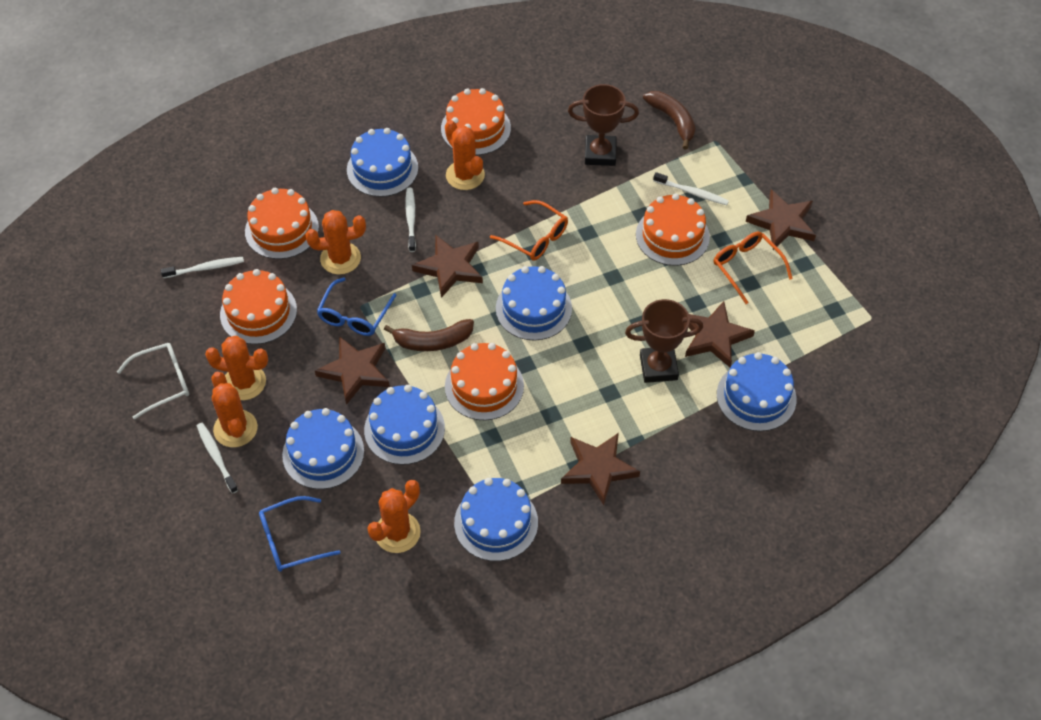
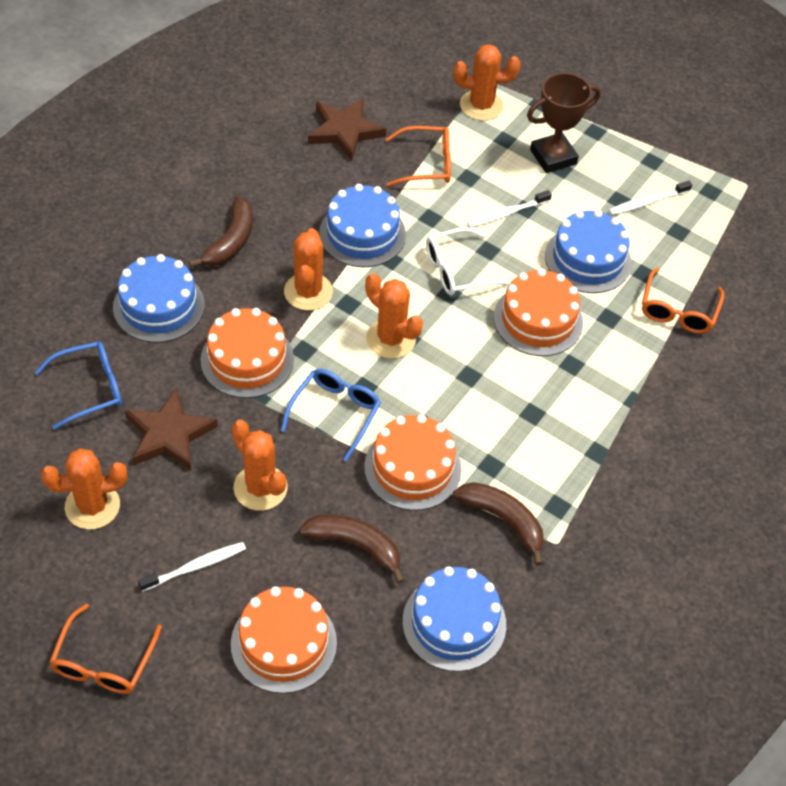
blue cake: [282,408,364,489] [347,128,418,197] [364,385,445,465] [454,478,538,561] [496,266,572,340] [717,352,797,431] = 6 -> [113,254,205,343] [319,184,406,267] [402,566,506,672] [545,210,632,293] = 4
brown banana: [384,319,474,351] [643,91,695,150] = 2 -> [189,196,253,267] [299,514,404,584] [453,482,544,566] = 3
brown star: [315,336,390,405] [412,234,483,298] [561,433,640,505] [685,301,755,368] [746,189,816,250] = 5 -> [125,388,218,470] [308,98,386,161] = 2
brown trophy: [568,84,639,166] [625,299,703,383] = 2 -> [527,73,600,173] = 1
orange cake: [220,269,297,344] [245,188,319,259] [441,88,511,155] [445,343,524,420] [636,193,710,266] = 5 -> [201,308,294,398] [231,586,337,693] [364,414,461,511] [494,268,583,356] = 4
orange glasses: [490,200,568,261] [714,232,793,304] = 2 -> [49,604,162,694] [386,126,451,186] [642,268,724,334] = 3
white toothbrush: [161,257,244,278] [197,423,238,494] [405,188,416,252] [653,172,729,205] = 4 -> [138,542,246,592] [467,190,552,228] [609,181,692,215] = 3

